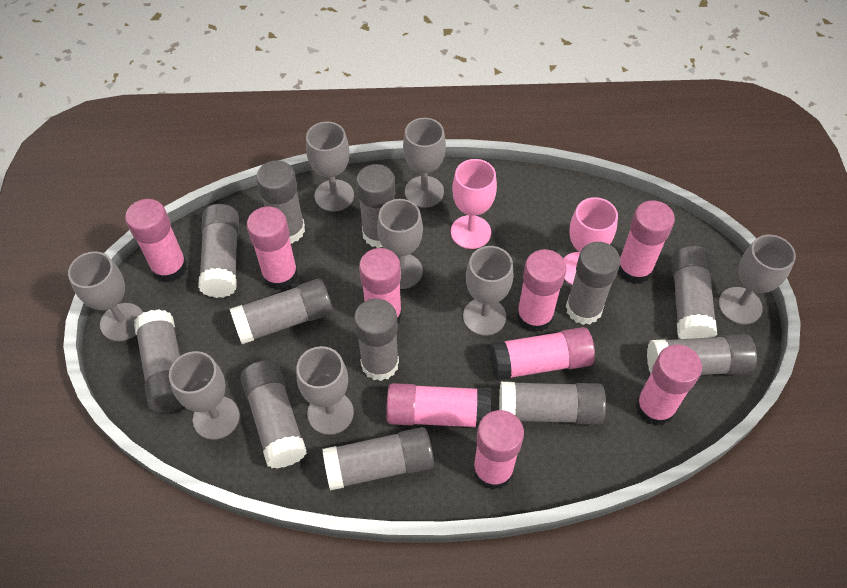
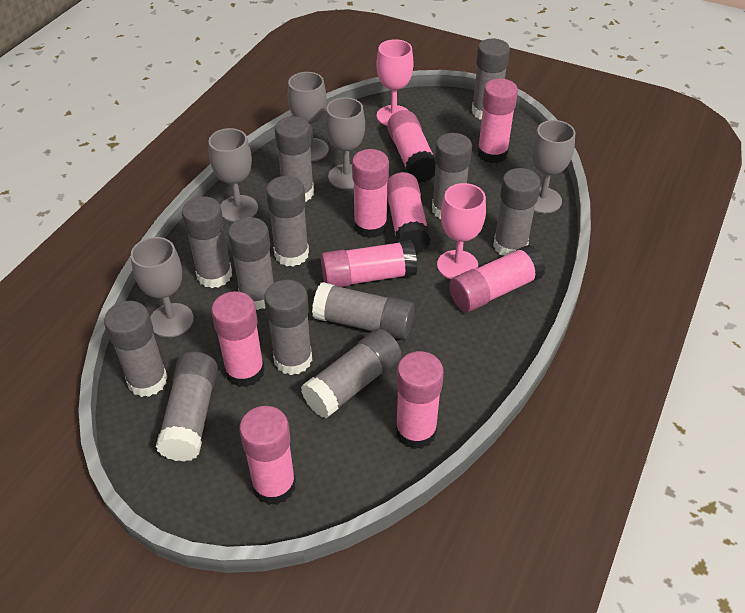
grey goblet: [68,251,143,341] [169,351,240,440] [296,346,354,435] [306,122,354,212] [377,199,423,289] [403,118,446,208] [463,246,514,336] [718,235,796,325] = 8 -> [131,237,194,337] [209,128,258,222] [288,72,329,162] [325,97,365,189] [532,120,575,213] = 5

